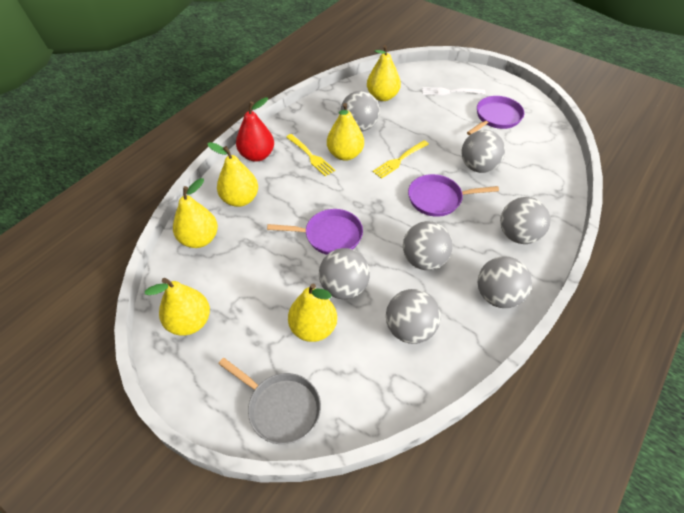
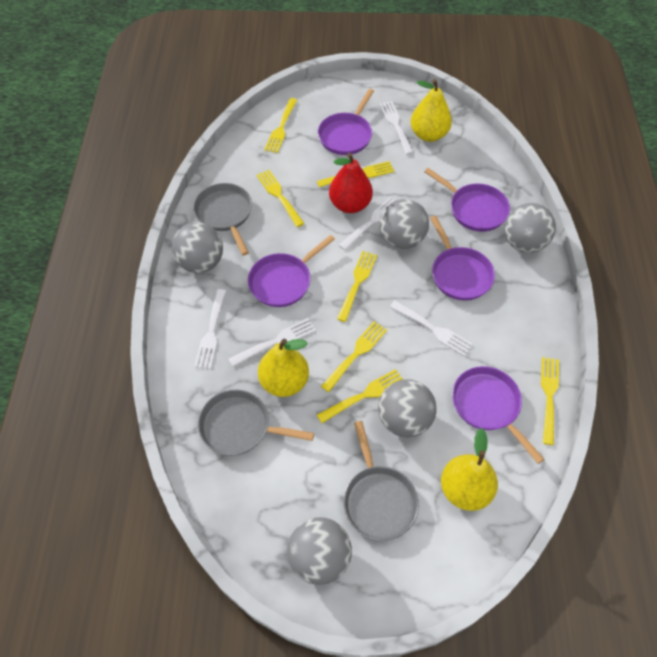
grey ball: [319,248,370,299] [340,91,380,132] [386,289,441,344] [403,221,453,270] [462,130,505,173] [478,256,532,308] [500,197,551,244] = 7 -> [172,222,223,273] [287,517,352,585] [378,379,436,438] [379,199,429,249] [504,203,556,253] = 5
grey pan: [218,358,321,444] = 1 -> [193,183,252,255] [198,390,314,456] [344,421,419,541] = 3
purple pan: [267,209,363,255] [408,174,499,217] [467,96,524,135] = 3 -> [248,235,335,307] [318,89,374,155] [424,168,510,232] [430,216,495,301] [452,366,544,464] = 5
white fork: [422,87,485,95] = 1 -> [194,289,226,369] [229,318,316,366] [339,197,395,250] [379,101,414,155] [390,301,473,356] = 5
yellow fork: [286,134,335,176] [373,140,429,179] = 2 -> [257,170,304,227] [264,98,297,153] [317,161,395,187] [317,369,403,423] [321,321,387,392] [337,251,377,322] [541,357,559,445] = 7
yellow pear: [145,278,210,336] [173,178,218,248] [207,142,258,207] [288,283,337,342] [327,103,364,161] [367,45,401,101] = 6 -> [258,339,309,397] [411,79,452,142] [441,428,498,511] = 3

